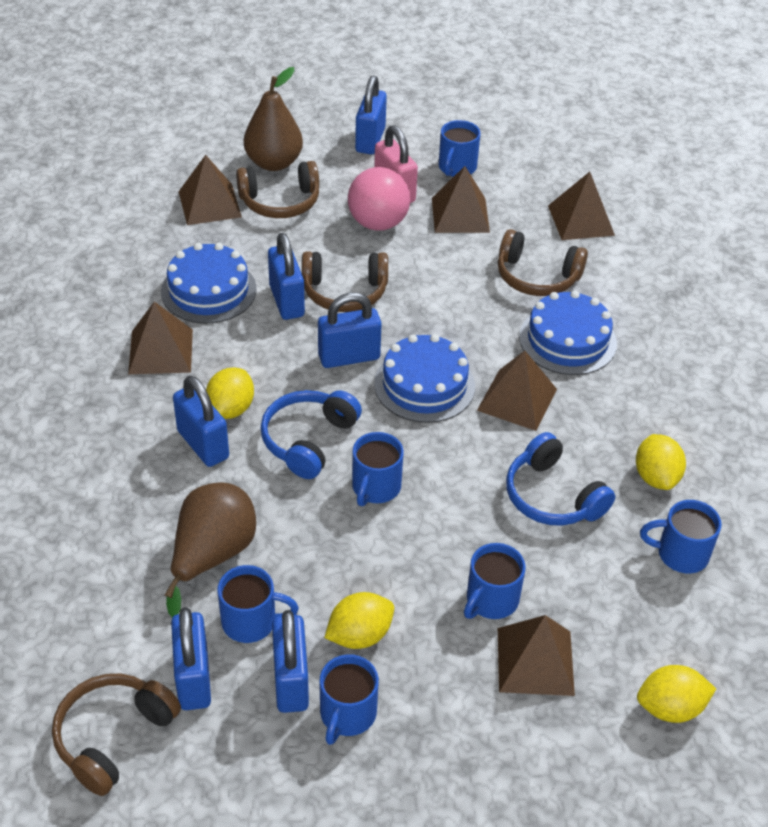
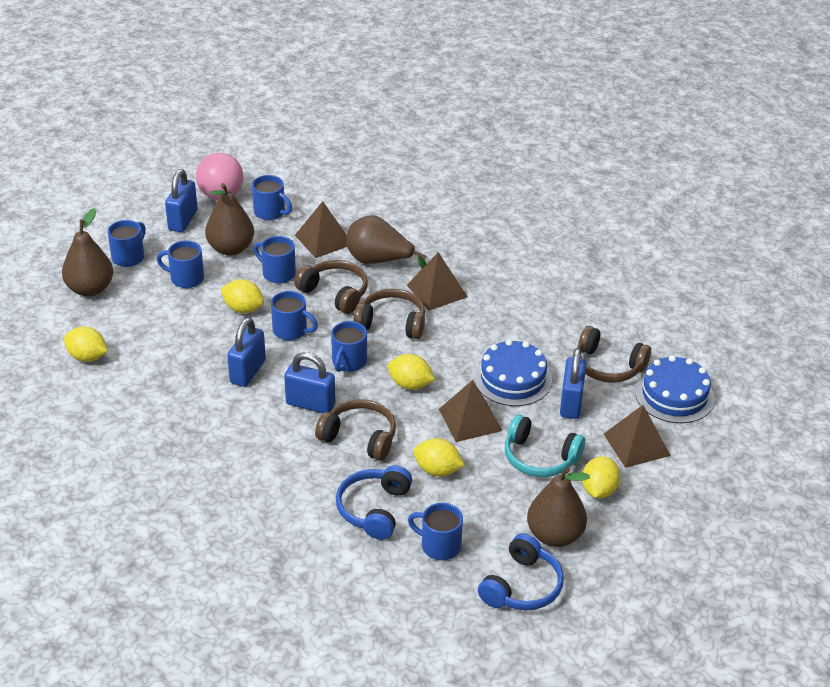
blue cake: [161,243,256,323] [374,334,475,423] [519,291,617,375] = 3 -> [474,339,552,406] [635,355,715,423] = 2
blue mug: [217,565,299,643] [319,654,379,745] [352,432,404,506] [439,120,481,177] [464,543,526,619] [640,500,722,574] = 6 -> [107,220,146,267] [157,240,204,288] [252,175,292,220] [254,236,296,283] [271,291,318,340] [331,321,367,372] [408,503,463,560] = 7
blue padlock: [171,607,211,710] [173,376,229,467] [268,233,305,320] [272,610,309,713] [318,292,382,368] [355,75,387,154] = 6 -> [165,169,198,232] [227,318,266,387] [284,352,336,413] [560,348,586,419] = 4
brown pear: [165,482,256,617] [244,67,303,171] = 2 -> [62,208,113,297] [205,183,254,256] [346,215,427,269] [527,467,590,547] = 4
brown pyramid: [128,302,193,374] [179,155,242,225] [432,166,490,233] [477,351,557,431] [498,615,575,696] [548,172,615,240] = 6 -> [295,201,347,258] [407,252,467,311] [439,380,502,442] [604,405,671,468] = 4
pink padlock: [374,125,418,203] = 1 -> none = 0
turquoise headphones: none = 0 -> [505,414,585,477] = 1
yellow lemon: [206,368,254,419] [324,592,394,649] [636,434,686,490] [637,665,716,723] = 4 -> [64,326,108,362] [220,279,264,313] [388,354,435,390] [413,438,465,477] [582,456,620,498] = 5

